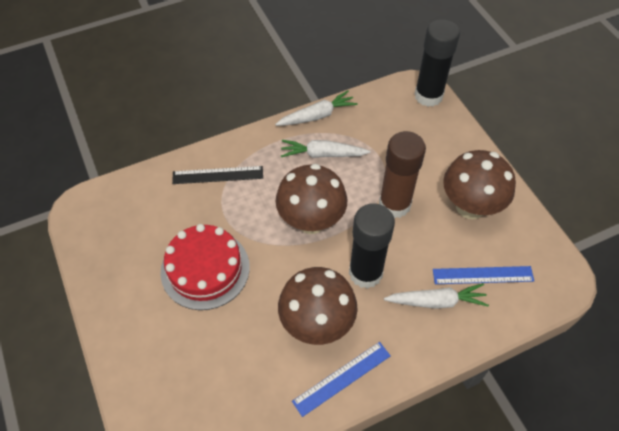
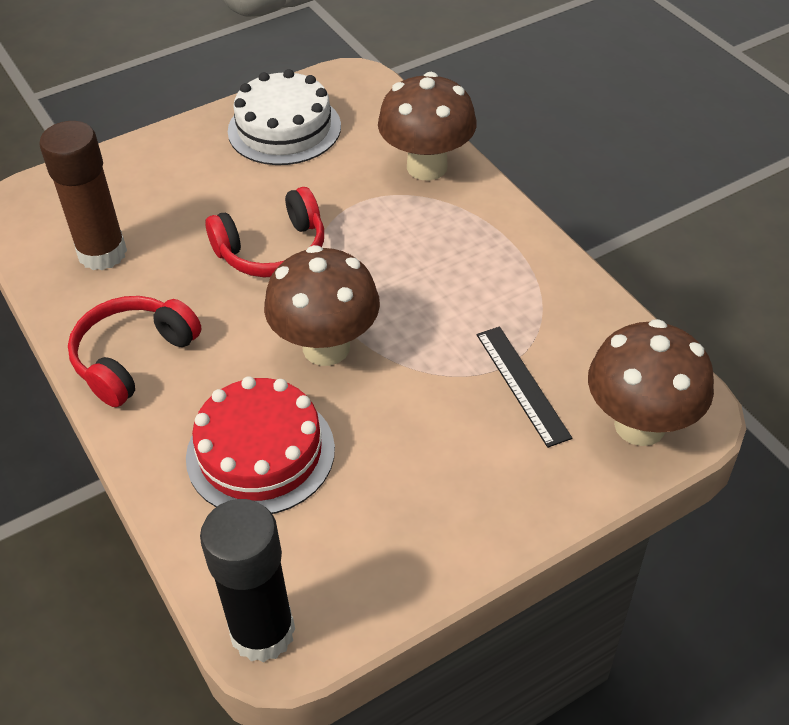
black glue stick: [349,203,395,289] [414,19,460,107] = 2 -> [200,499,295,663] = 1
blue ruler: [292,342,391,417] [433,266,534,284] = 2 -> none = 0
red headphones: none = 0 -> [68,296,202,407] [205,187,324,277] = 2
white cake: none = 0 -> [228,69,341,165] = 1
white carrot: [275,90,358,126] [281,140,370,158] [384,283,489,309] = 3 -> none = 0

